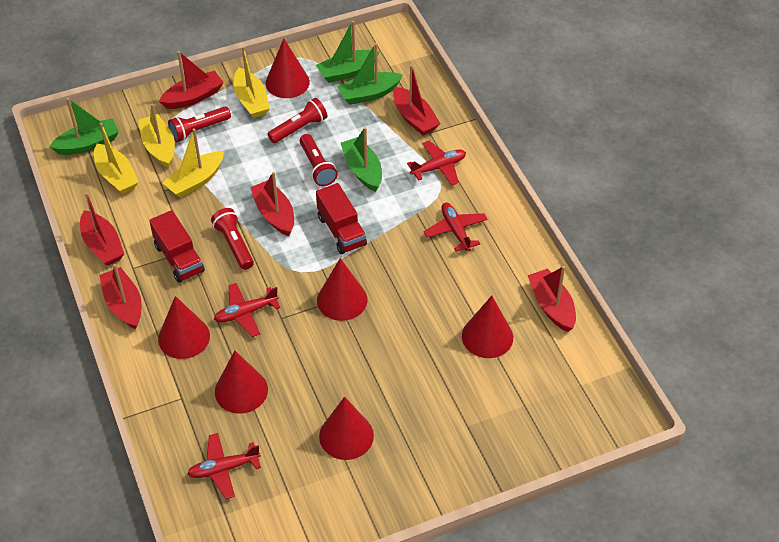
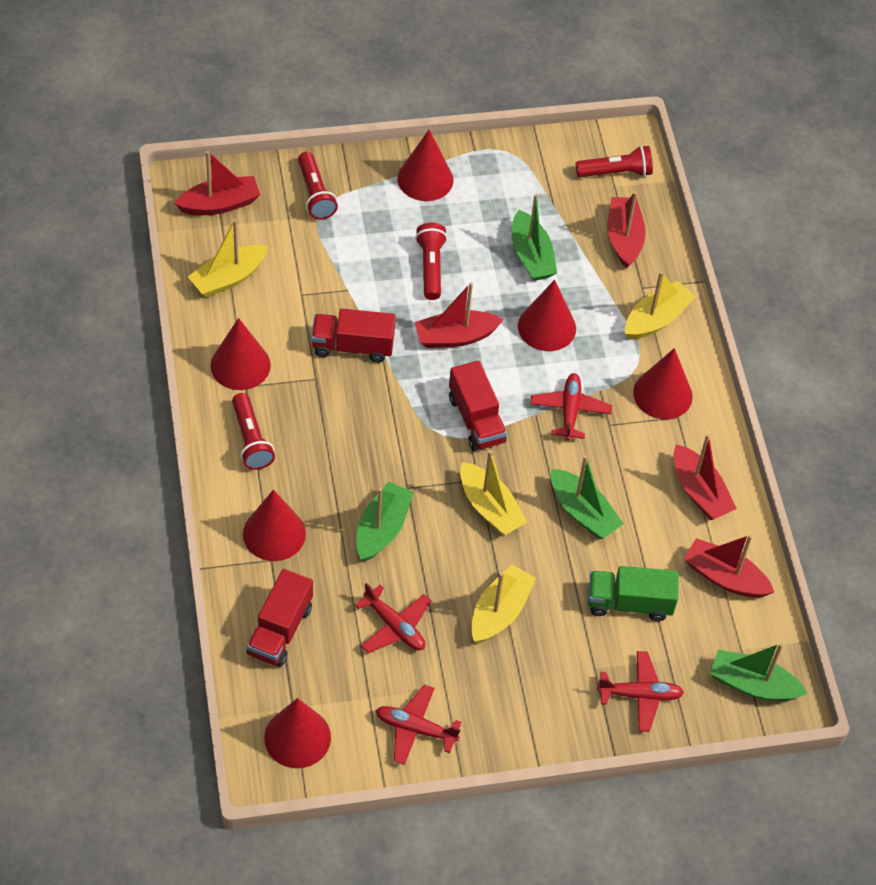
green truck: none = 0 -> [588,566,679,621] = 1
red boat: [80,192,124,266] [99,264,142,329] [159,51,224,109] [250,172,294,236] [393,65,441,135] [528,266,576,332] = 6 -> [174,151,260,215] [415,282,504,348] [608,192,646,269] [673,434,737,520] [684,534,774,598] = 5
red truck: [149,210,205,283] [316,183,367,254] = 2 -> [247,569,313,667] [311,309,395,363] [449,361,507,451] = 3

